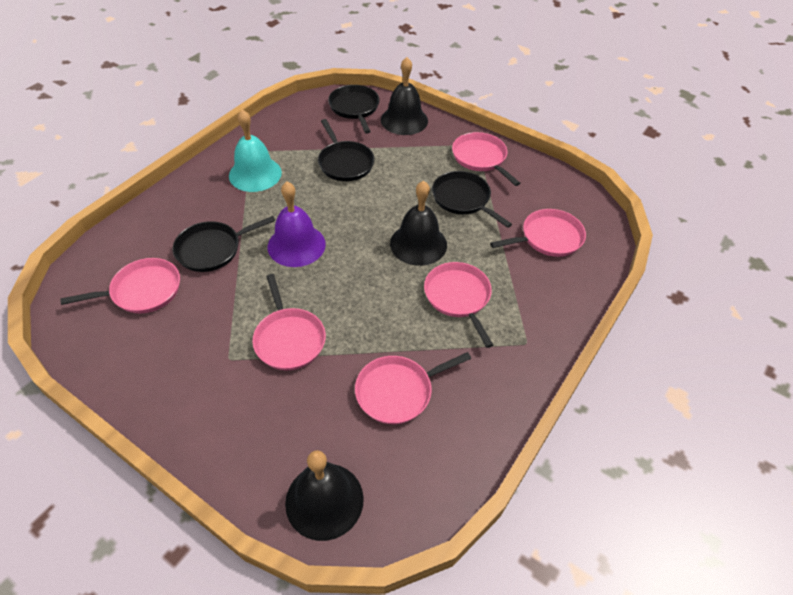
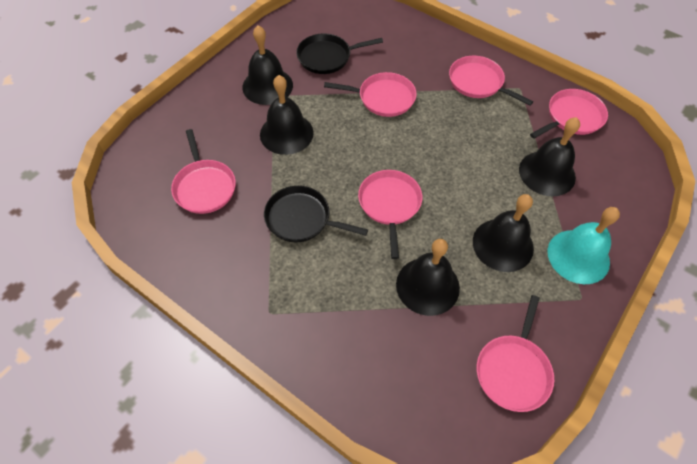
black bell: [285,450,364,541] [381,57,428,135] [390,181,447,266] = 3 -> [242,25,293,105] [260,75,314,155] [396,239,460,316] [473,194,534,272] [519,117,580,196] = 5
black pan: [173,216,275,272] [318,119,375,181] [328,85,380,134] [432,171,512,228] = 4 -> [264,186,368,242] [296,34,383,74] = 2
purple bell: [268,182,326,267] = 1 -> none = 0

